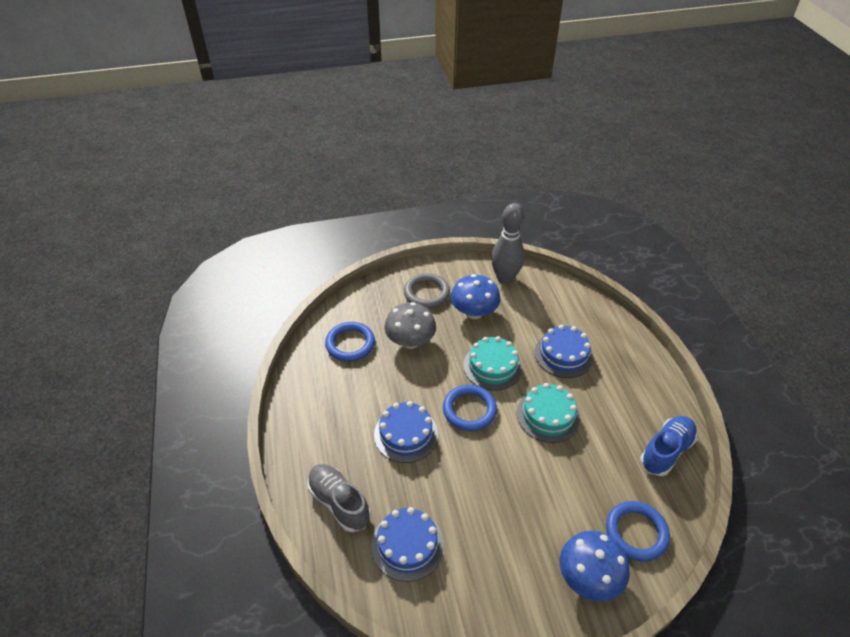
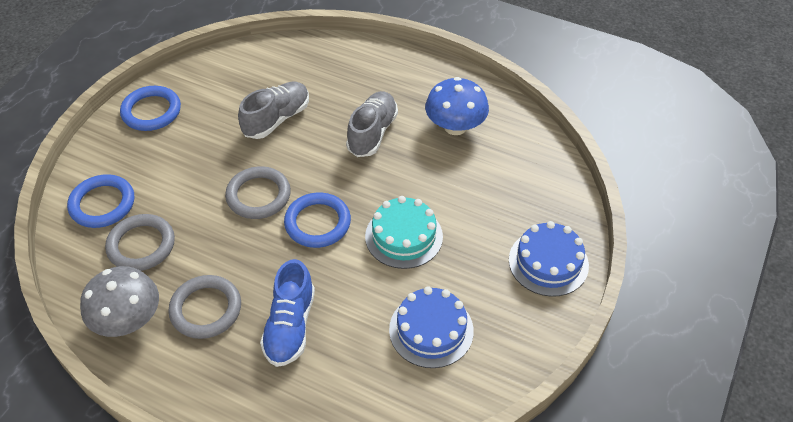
blue cake: [371,507,444,582] [374,401,438,463] [535,324,593,378] = 3 -> [389,286,474,368] [509,221,589,297] = 2
blue mushroom: [451,274,501,319] [560,531,630,601] = 2 -> [425,77,489,135] = 1
grey bowling pin: [491,203,525,284] = 1 -> none = 0
grey ring: [404,273,450,308] = 1 -> [105,214,175,271] [168,275,241,339] [225,166,291,219] = 3
grey shoe: [307,464,370,532] = 1 -> [238,82,309,139] [346,91,398,157] = 2
turquoise cake: [463,336,522,391] [517,383,580,443] = 2 -> [365,196,443,269] = 1

